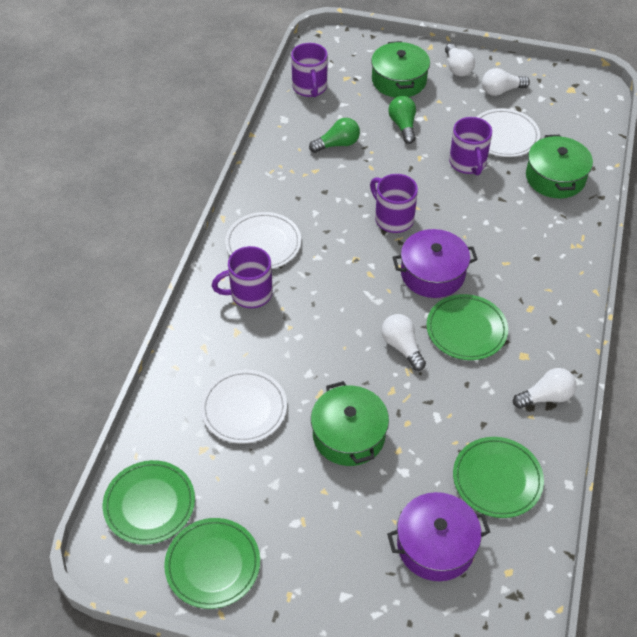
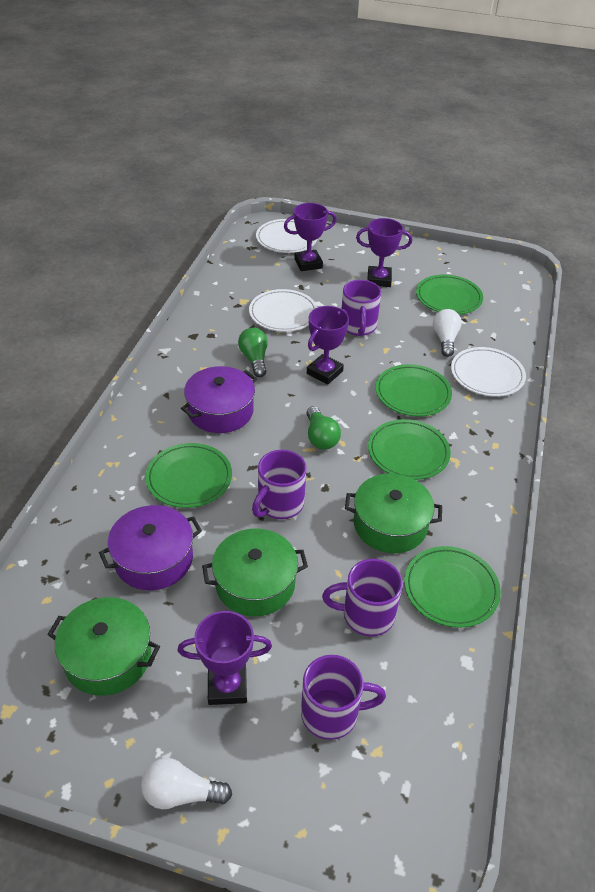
green plate: [103,460,195,544] [164,518,260,609] [427,294,508,360] [453,437,544,518] = 4 -> [146,443,232,508] [368,419,451,480] [375,364,452,417] [404,546,501,628] [416,275,483,315] = 5
purple trophy: none = 0 -> [178,611,272,705] [284,203,337,271] [307,306,349,385] [356,218,412,287] = 4
white light bulb: [381,314,426,371] [445,44,475,77] [482,68,530,96] [513,368,576,409] = 4 -> [141,758,232,809] [433,309,462,357] = 2

